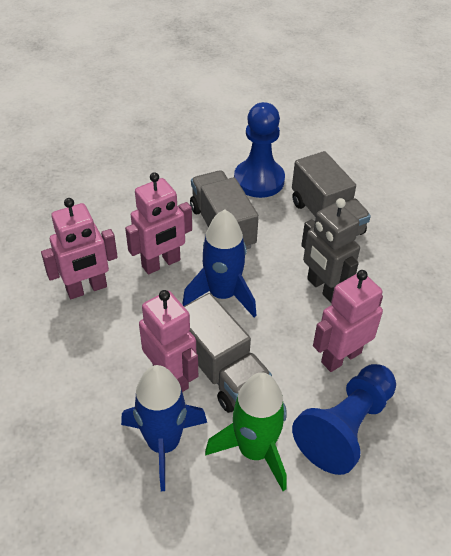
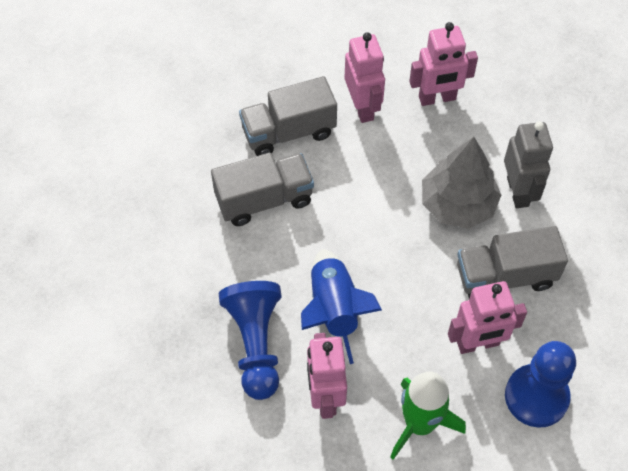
blue rocket: [121,365,207,491] [182,209,257,318] = 2 -> [301,249,382,364] = 1
grey tree: none = 0 -> [422,137,501,229] = 1

